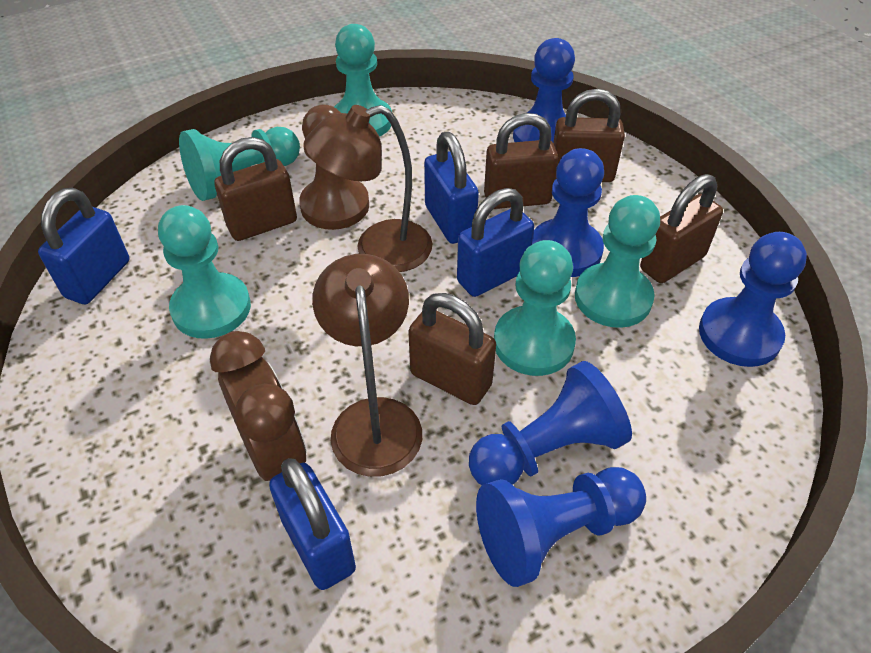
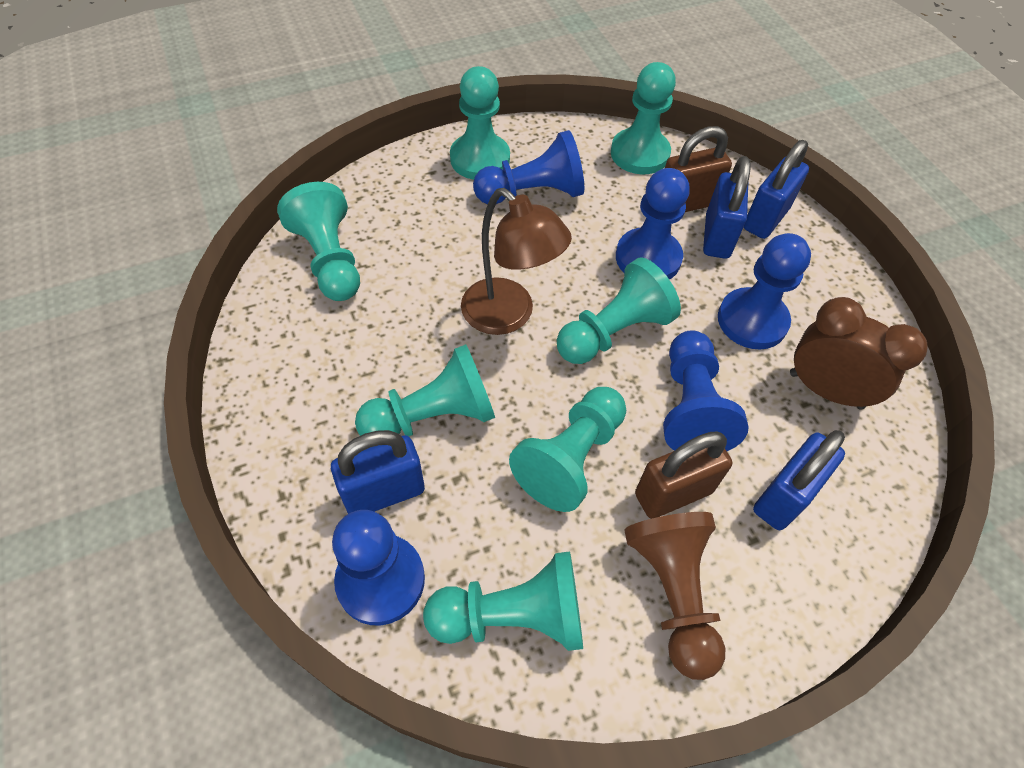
brown lamp: [304,105,433,272] [312,254,422,477] = 2 -> [461,188,572,335] = 1
brown padlock: [214,137,297,241] [408,293,496,405] [484,113,558,209] [553,89,625,182] [640,174,723,283] = 5 -> [635,432,732,519] [665,126,732,212] = 2
turquoise pawn: [158,205,251,339] [179,127,300,201] [334,24,392,137] [494,240,576,376] [575,195,660,328] = 5 -> [277,182,360,301] [355,344,495,436] [423,551,583,651] [450,66,510,180] [509,387,626,512] [557,257,681,364] [611,62,676,174] = 7

